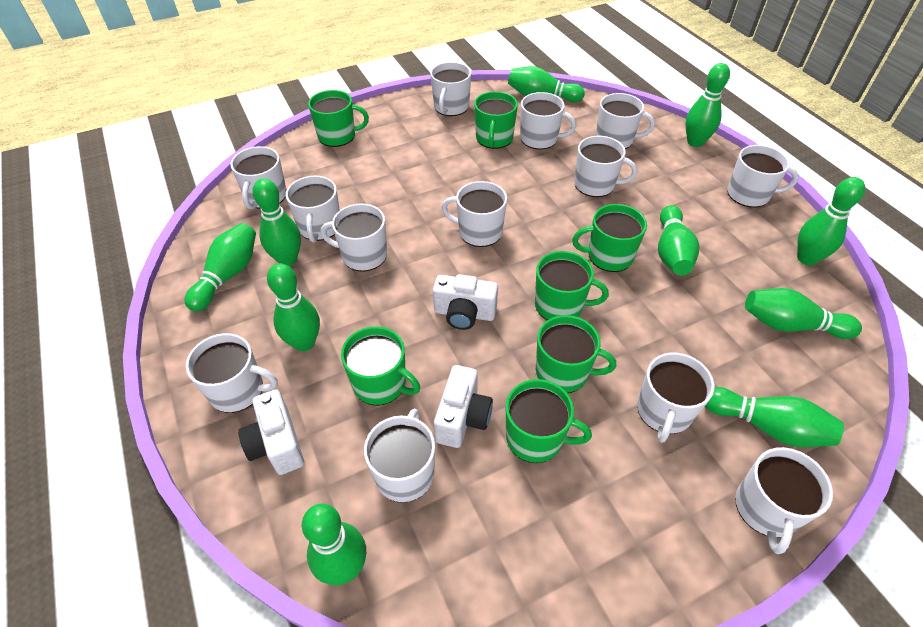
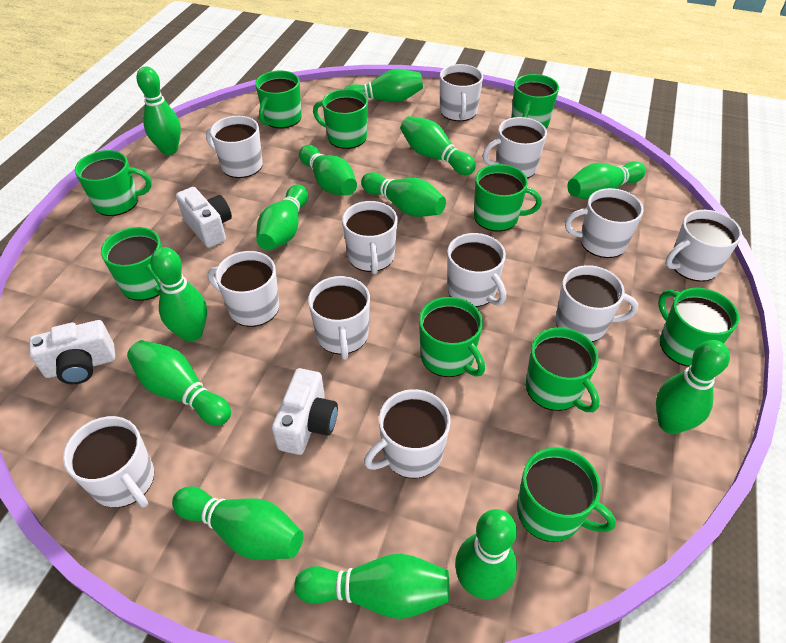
green bowling pin: [184,223,256,312] [252,179,301,266] [267,263,320,352] [302,503,366,586] [508,66,585,102] [658,205,699,276] [686,63,730,147] [705,387,844,447] [745,288,862,339] [797,177,865,265] = 10 -> [127,340,231,426] [136,66,181,155] [150,247,207,342] [172,486,303,560] [256,185,308,250] [294,554,450,619] [299,145,357,196] [344,69,423,102] [361,172,446,217] [400,116,476,175] [455,509,517,599] [567,161,646,200] [656,340,730,434] = 13
green mug: [308,90,369,147] [341,326,420,406] [474,91,518,149] [506,379,592,463] [535,251,609,320] [536,315,616,393] [572,204,647,272] = 7 -> [75,150,152,216] [101,227,162,301] [255,70,301,128] [313,89,368,149] [419,297,485,377] [474,164,542,232] [511,74,559,128] [517,447,616,542] [526,327,600,412] [658,288,739,367] = 10
white mug: [186,333,278,413] [230,146,287,209] [286,176,340,243] [321,203,387,271] [364,409,435,503] [430,62,471,116] [441,181,507,247] [520,92,576,150] [574,136,637,197] [596,93,655,149] [637,352,714,443] [727,145,799,208] [735,447,833,554] = 13 -> [63,416,154,508] [206,116,263,178] [208,251,279,327] [308,276,370,360] [342,201,397,274] [364,389,451,479] [440,64,483,121] [447,233,506,307] [483,117,547,178] [556,265,638,342] [565,188,644,258] [665,210,742,282] = 12

